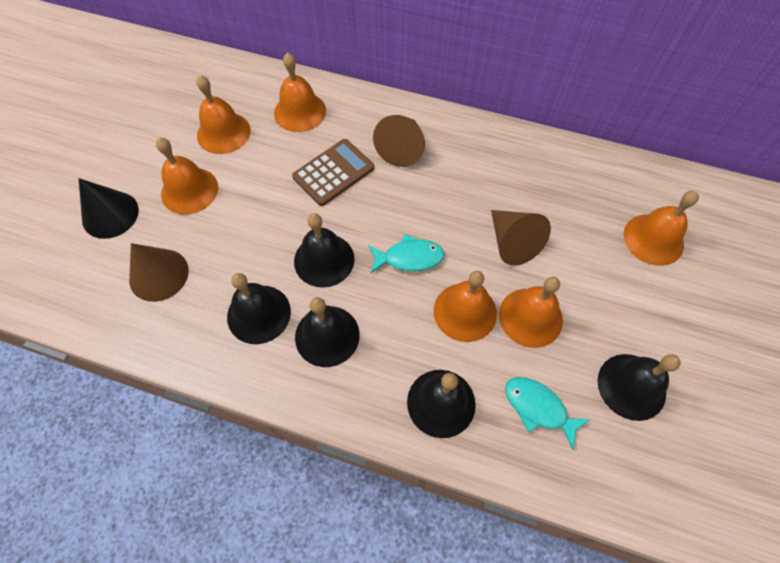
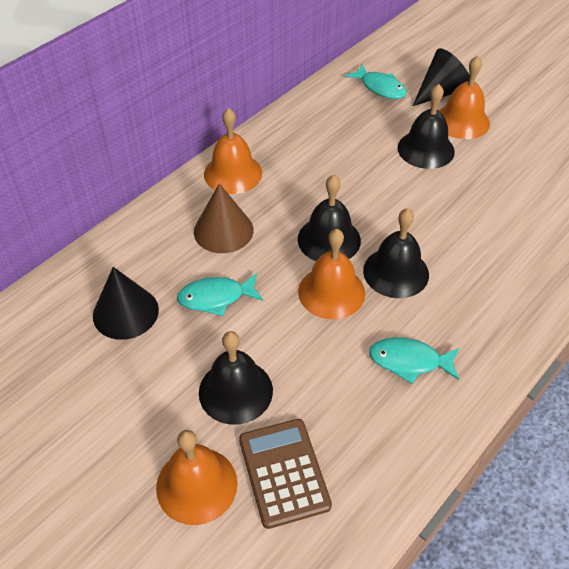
black bell: [227,273,291,344] [294,213,355,288] [295,297,360,367] [407,370,476,438] [598,354,681,421] = 5 -> [199,331,273,425] [298,175,361,261] [363,208,429,298] [398,84,455,169] = 4
black cone: [78,178,139,239] = 1 -> [93,267,159,340] [413,48,470,106] = 2
brown cone: [129,243,189,302] [373,115,425,167] [491,210,551,265] = 3 -> [194,183,254,253] = 1
orange bell: [156,138,218,215] [196,75,251,154] [274,52,326,132] [434,271,497,342] [499,277,563,348] [623,191,699,266] = 6 -> [156,430,238,525] [204,108,262,194] [298,229,365,319] [439,56,490,139] = 4
turquoise fish: [368,234,444,274] [505,377,591,450] = 2 -> [177,273,263,316] [345,64,407,99] [369,337,459,384] = 3

